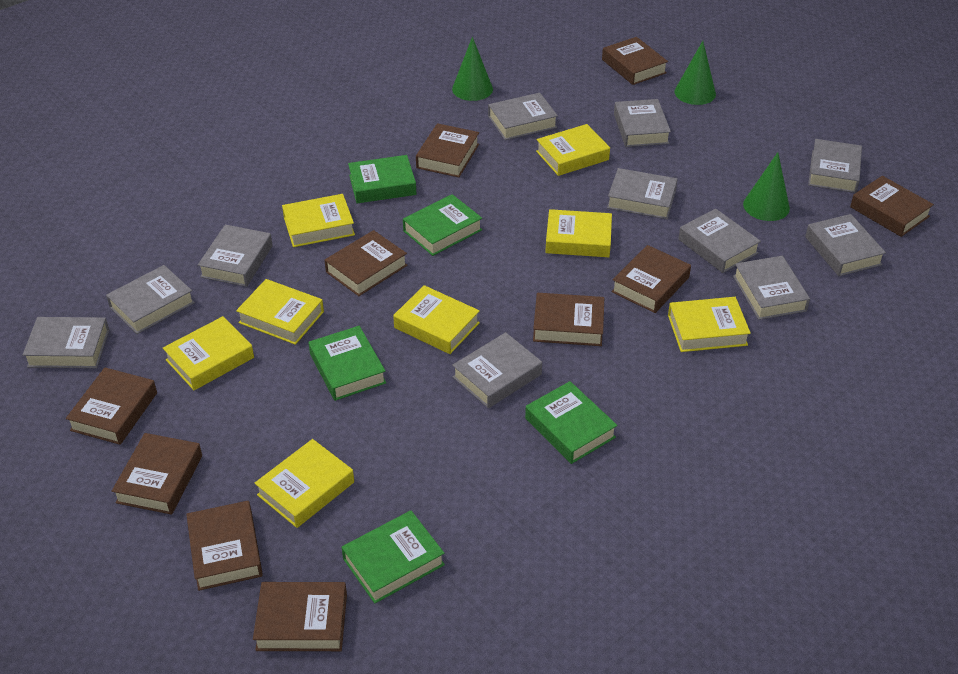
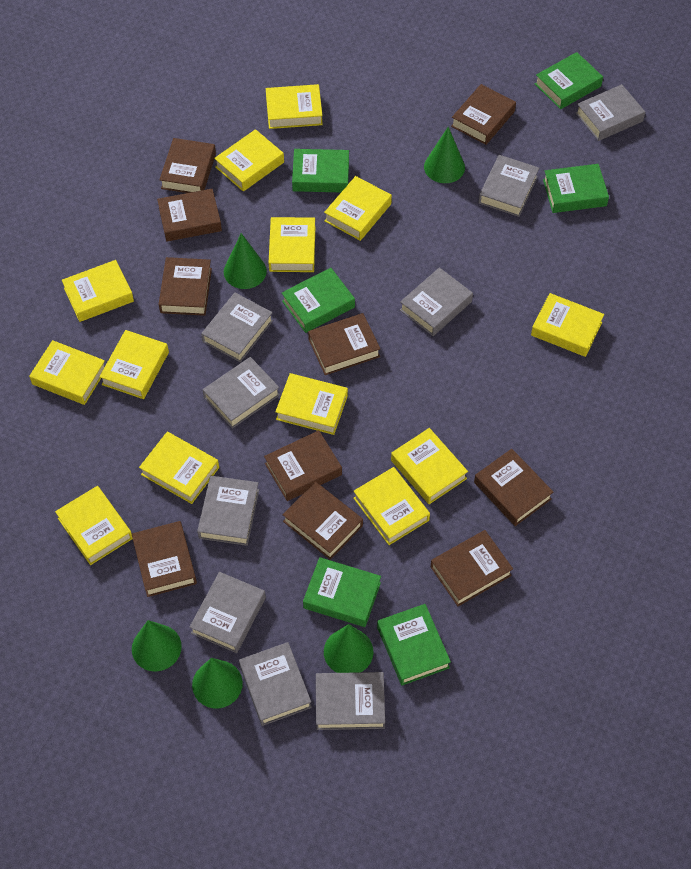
green book: [309,326,386,401] [342,511,445,604] [348,155,416,203] [403,194,482,256] [525,381,617,464] = 5 -> [282,268,355,333] [292,149,349,192] [303,557,381,627] [377,604,451,685] [535,52,603,109] [543,164,609,213] = 6
green cone: [452,37,493,101] [675,41,716,105] [743,152,790,221] = 3 -> [132,620,182,672] [192,658,243,708] [224,233,267,289] [324,624,374,673] [424,127,465,183] = 5
grey book: [23,317,109,368] [106,265,195,334] [198,225,273,287] [452,332,542,408] [488,93,558,140] [607,168,677,219] [614,99,671,147] [678,209,761,273] [733,256,810,320] [805,214,886,276] [808,139,862,193] = 11 -> [189,572,266,653] [197,476,259,546] [201,293,273,362] [203,357,280,429] [239,642,312,726] [316,672,385,730] [400,267,473,336] [478,155,539,217] [576,84,645,141] = 9
yellow book: [163,316,254,390] [236,279,324,345] [255,439,354,528] [282,194,355,247] [393,285,480,354] [536,124,610,176] [545,209,612,257] [668,297,751,352] = 8 -> [29,340,105,405] [55,486,133,565] [62,260,134,322] [99,330,169,399] [139,432,219,504] [214,129,284,191] [266,84,323,129] [269,217,315,272] [275,373,348,435] [324,176,392,241] [353,467,430,545] [391,428,468,504] [531,293,604,357] = 13

